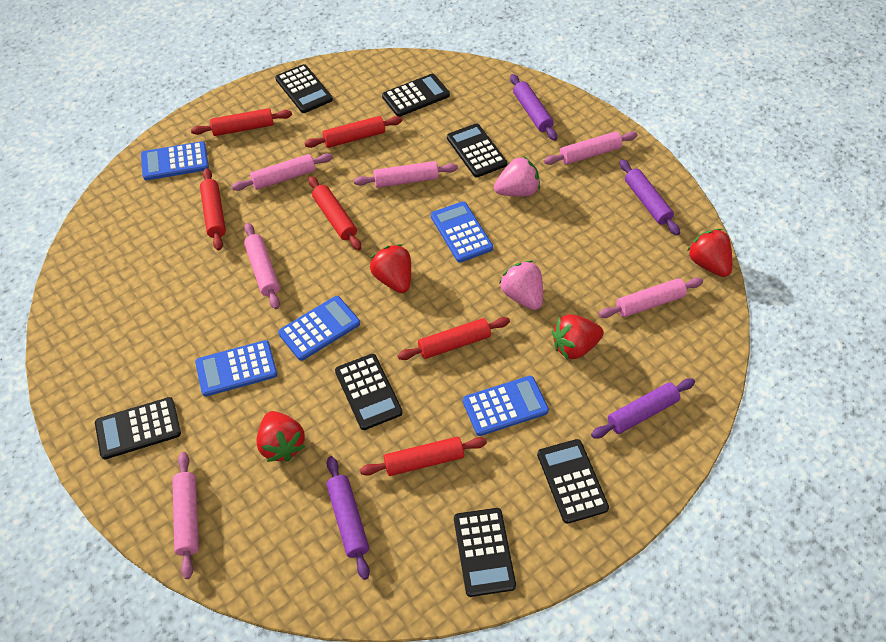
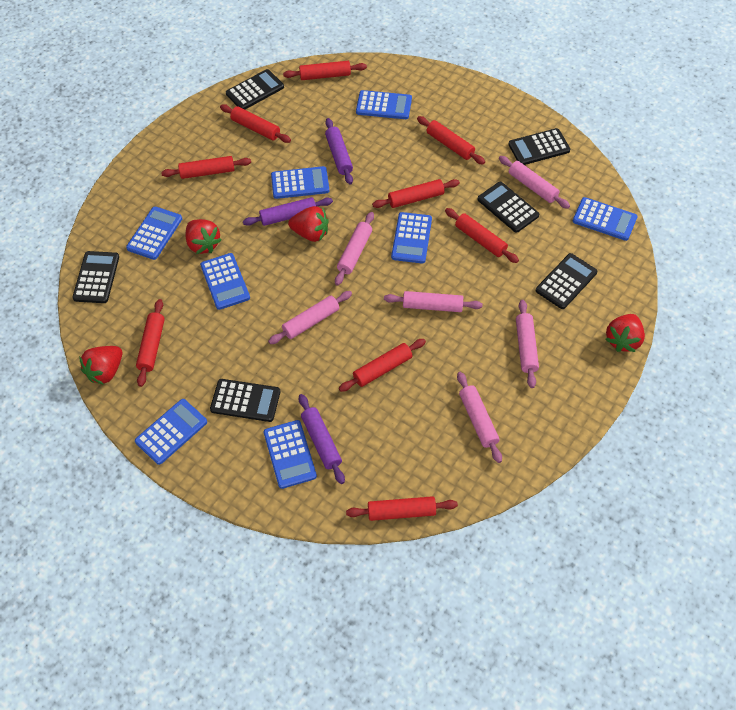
black calculator: [95,397,181,459] [275,64,333,113] [335,354,403,430] [382,74,450,117] [447,123,507,177] [454,508,516,597] [537,439,609,524] = 7 -> [72,251,119,303] [210,379,280,422] [226,69,284,110] [478,182,539,233] [508,128,570,165] [536,253,597,309] = 6
blue calculator: [141,141,209,180] [195,340,277,396] [278,296,360,361] [431,201,493,262] [463,376,549,436] = 5 -> [126,207,182,260] [135,399,207,465] [200,253,250,310] [264,420,317,489] [271,166,329,199] [356,90,412,119] [391,212,432,263] [573,197,638,241] = 8
pink strawberry: [494,156,540,196] [499,261,543,310] = 2 -> none = 0
purple rolling pin: [326,456,370,580] [510,74,557,141] [591,378,695,438] [619,159,680,235] = 4 -> [243,197,333,226] [299,394,345,484] [325,118,353,185] = 3
red rolling pin: [191,108,292,136] [200,168,226,250] [305,116,403,148] [308,176,361,250] [360,437,487,476] [398,317,510,360] = 6 -> [136,299,165,387] [161,156,251,179] [220,104,291,143] [283,61,367,80] [339,339,426,392] [346,496,458,521] [372,179,460,208] [417,116,485,165] [445,208,519,263] = 9

